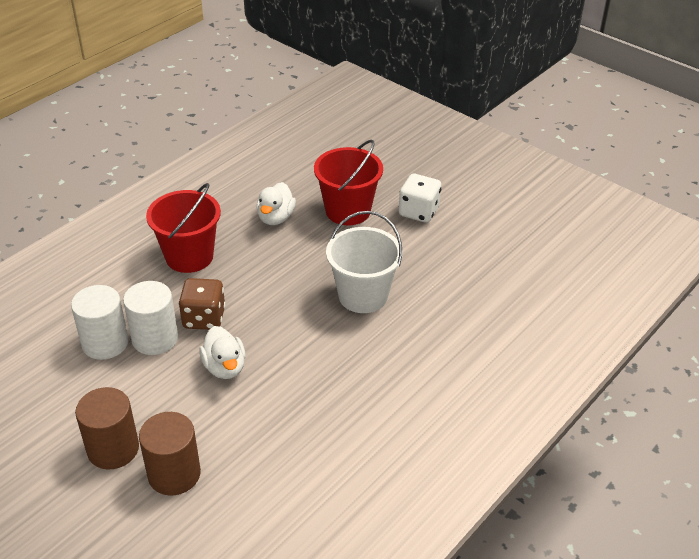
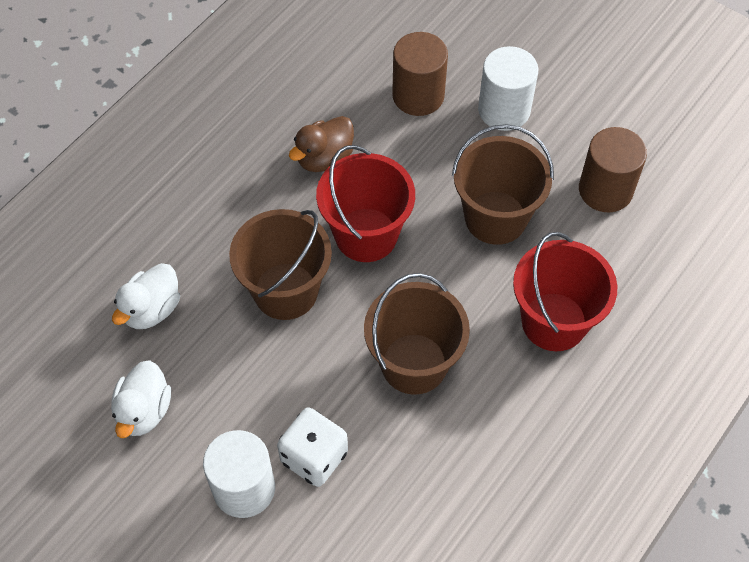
brown bucket: none = 0 -> [229,209,332,320] [364,273,470,395] [452,124,554,245] = 3
brown dice: [179,278,225,330] = 1 -> none = 0
brown duck: none = 0 -> [289,116,354,172] = 1
white bucket: [326,211,403,313] = 1 -> none = 0

